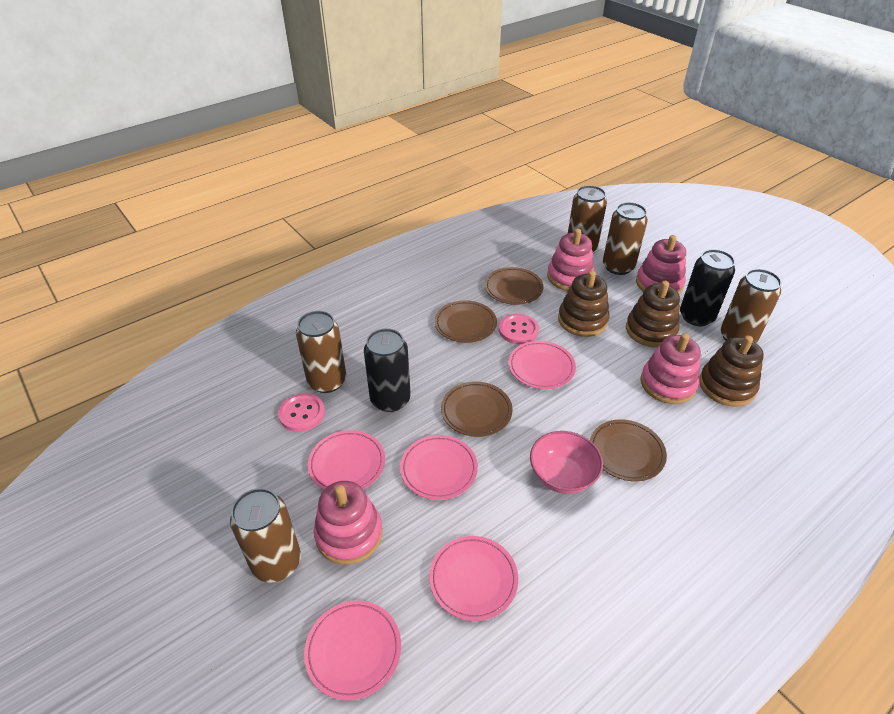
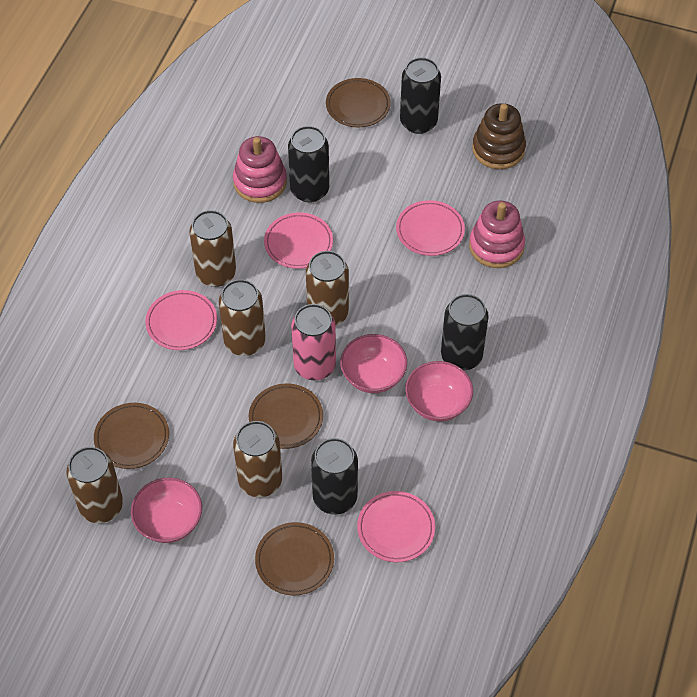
black can: [364,328,411,412] [680,249,735,326] = 2 -> [288,126,329,203] [311,438,358,515] [400,57,441,134] [441,294,489,370] = 4
brown stacking toy: [558,271,609,337] [626,281,680,348] [699,336,764,407] = 3 -> [472,103,526,169] = 1
pink bowl: [530,431,603,494] = 1 -> [131,478,202,543] [340,334,407,393] [405,361,473,421] = 3
pink button: [278,393,325,432] [499,314,539,344] = 2 -> none = 0
pink can: none = 0 -> [291,304,336,380] = 1
pink plate: [304,600,401,701] [308,430,385,490] [400,435,478,500] [429,536,518,621] [509,341,576,389] = 5 -> [145,290,217,350] [264,213,333,269] [357,491,435,562] [396,200,465,256] = 4
pink stacking toy: [314,481,383,565] [547,229,595,291] [636,235,686,294] [641,333,701,404] = 4 -> [233,136,287,203] [469,200,525,268] = 2

